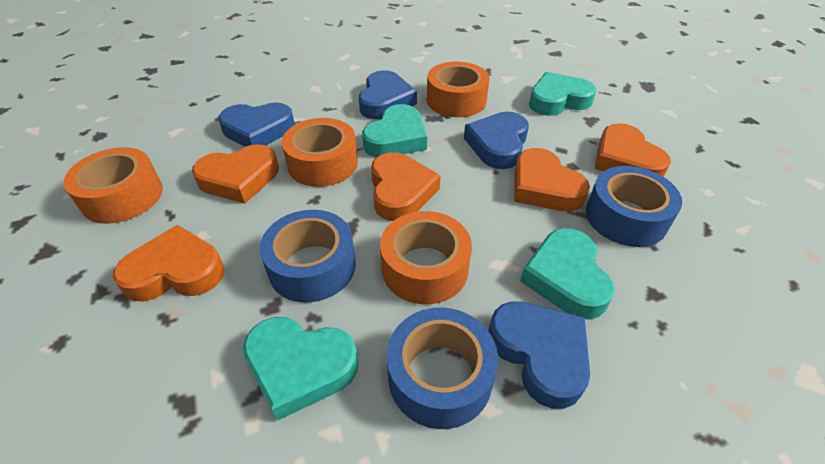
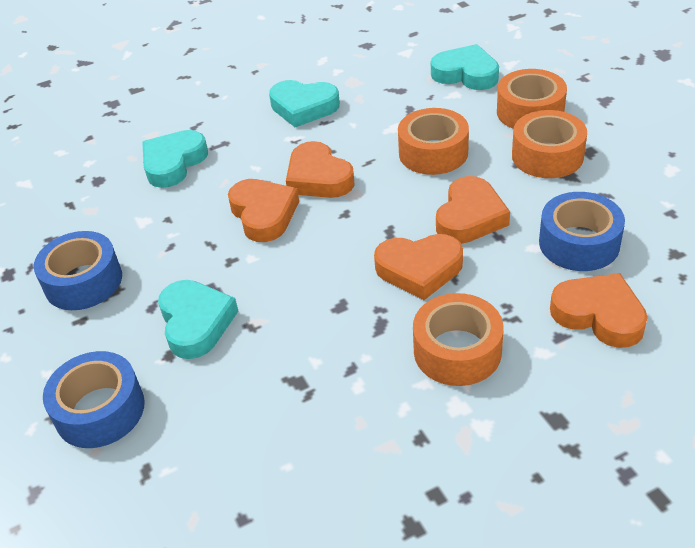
blue heart: [218,102,295,147] [359,70,417,119] [464,112,529,169] [488,301,590,409] = 4 -> none = 0

